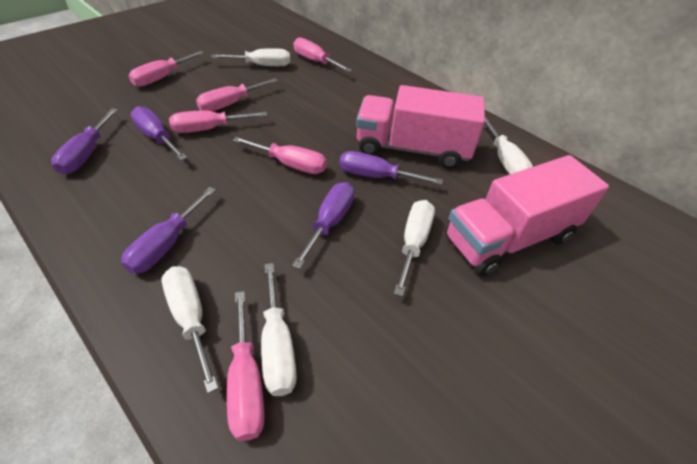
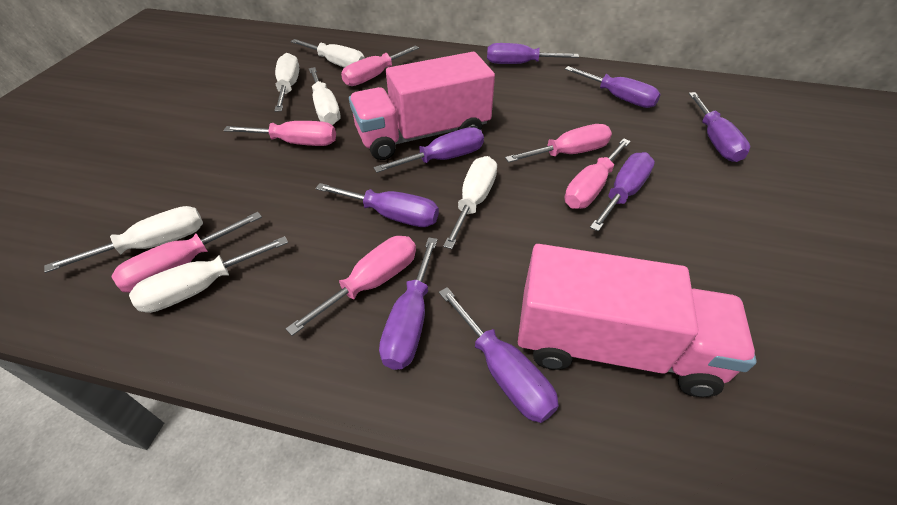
purple screwdriver: [51,108,117,174] [121,187,216,274] [131,106,188,161] [292,182,355,269] [339,151,443,185] = 5 -> [315,183,439,227] [373,127,484,173] [379,237,438,370] [439,287,559,423] [487,43,579,64] [565,66,661,108] [590,152,655,231] [688,92,750,162] = 8
white screwdriver: [162,266,219,393] [211,48,290,66] [261,263,297,396] [394,200,435,296] [485,117,533,174] = 5 -> [44,206,203,273] [129,236,288,313] [274,53,299,112] [291,39,365,68] [309,67,340,125] [443,156,497,249] = 6

